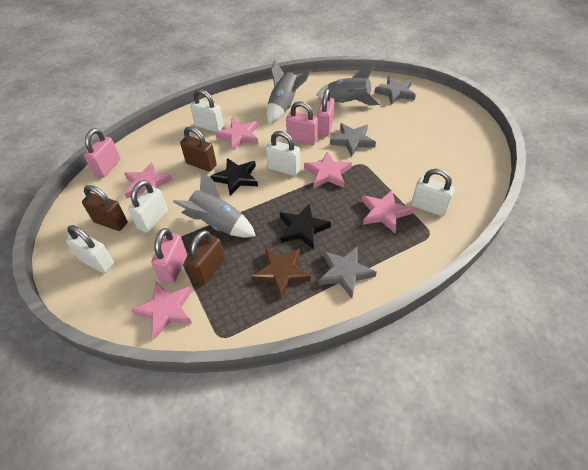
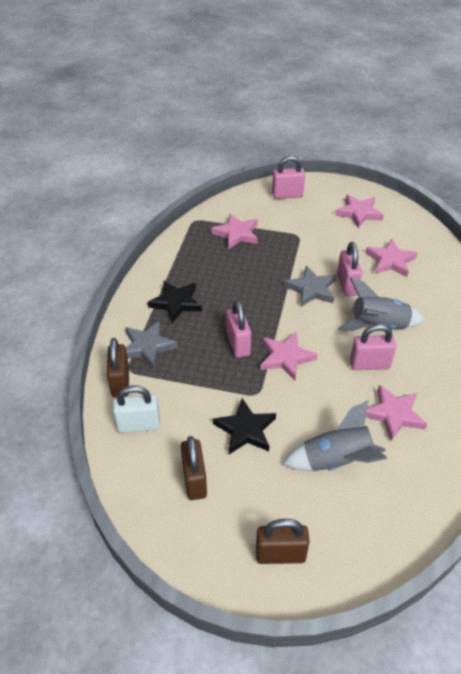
brown star: [252,248,311,299] = 1 -> none = 0
grey rocket: [173,171,256,238] [267,60,311,124] [316,63,380,105] = 3 -> [283,400,387,471] [338,278,424,331] = 2
grey star: [318,246,377,298] [330,123,376,157] [374,76,416,105] = 3 -> [125,321,178,369] [284,266,336,307] = 2
white padlock: [66,225,114,273] [128,180,168,233] [190,89,224,132] [266,131,300,176] [411,169,455,216] = 5 -> [113,385,160,433] = 1

